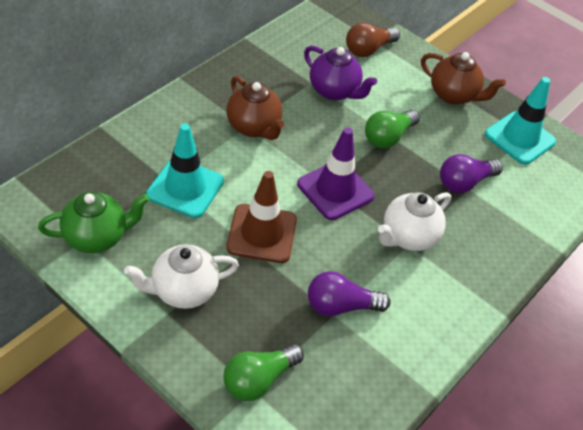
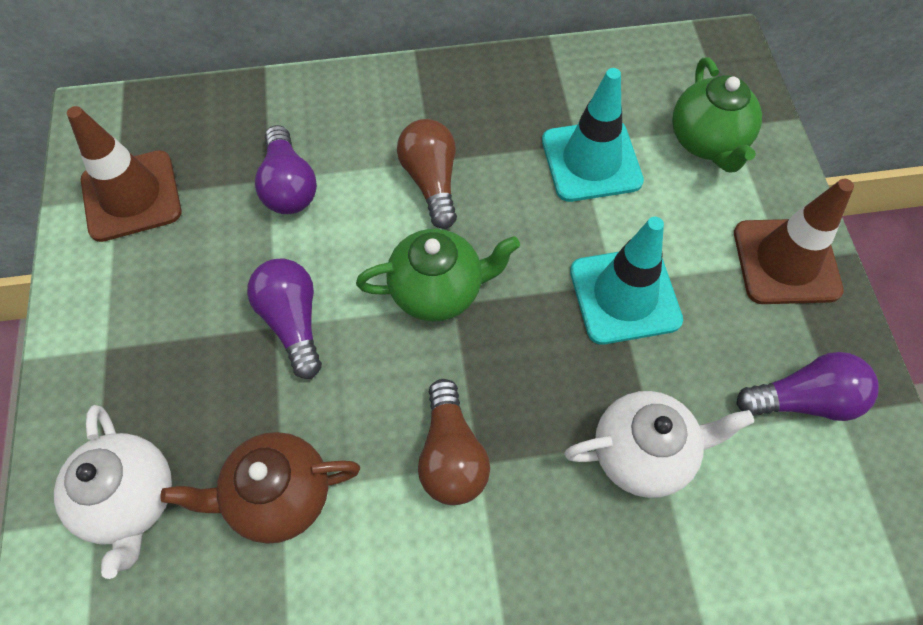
brown light bulb: [346,22,400,57] = 1 -> [397,119,457,229] [418,379,490,505] = 2
brown teapot: [226,76,285,140] [421,52,506,105] = 2 -> [160,432,360,544] = 1
brown traffic cone: [226,171,297,263] = 1 -> [67,106,182,242] [734,179,854,304] = 2
green light bulb: [223,344,304,401] [365,110,420,149] = 2 -> none = 0
green teapot: [38,192,149,253] = 1 -> [356,229,520,322] [672,57,762,173] = 2
purple light bulb: [308,271,391,316] [440,154,503,193] = 2 -> [247,259,322,379] [255,125,317,214] [736,352,879,421] = 3
purple teapot: [304,46,377,100] = 1 -> none = 0
purple traffic cone: [297,127,375,220] = 1 -> none = 0

